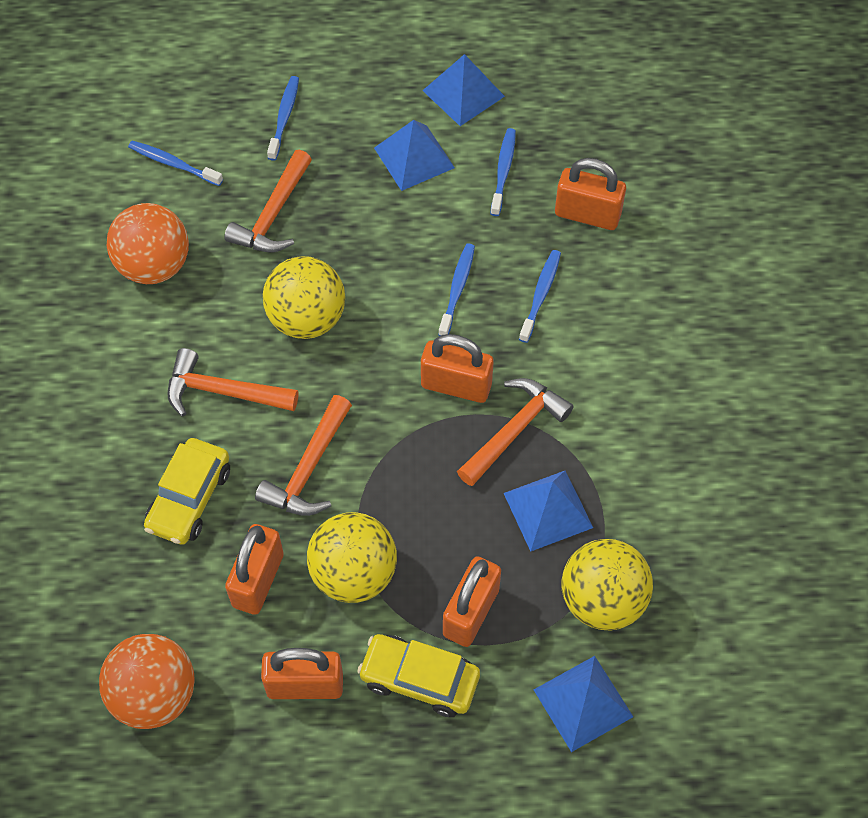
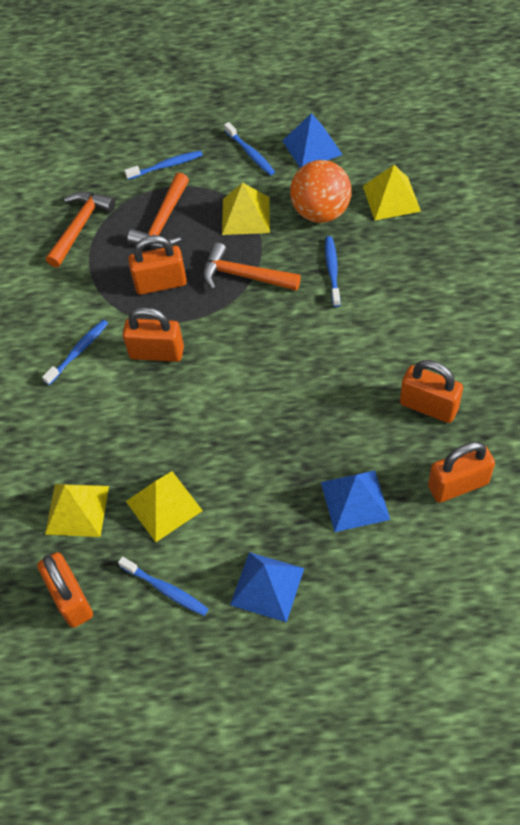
blue pyramid: [374,120,455,191] [422,54,505,126] [504,471,593,552] [534,656,633,752] = 4 -> [230,552,304,622] [282,113,343,168] [321,470,390,532] = 3
orange ball: [99,634,195,729] [107,203,189,284] = 2 -> [290,160,352,223] = 1
orange hammer: [167,348,299,417] [224,150,312,253] [255,395,352,516] [457,378,574,486] = 4 -> [46,191,116,268] [127,173,189,249] [203,242,301,291] = 3
yellow ball: [263,256,345,339] [307,512,397,603] [561,539,653,630] = 3 -> none = 0
yellow car: [144,438,230,545] [357,634,480,717] = 2 -> none = 0
yellow pyramid: none = 0 -> [45,484,109,537] [126,471,203,542] [222,183,270,235] [363,165,421,220] = 4

